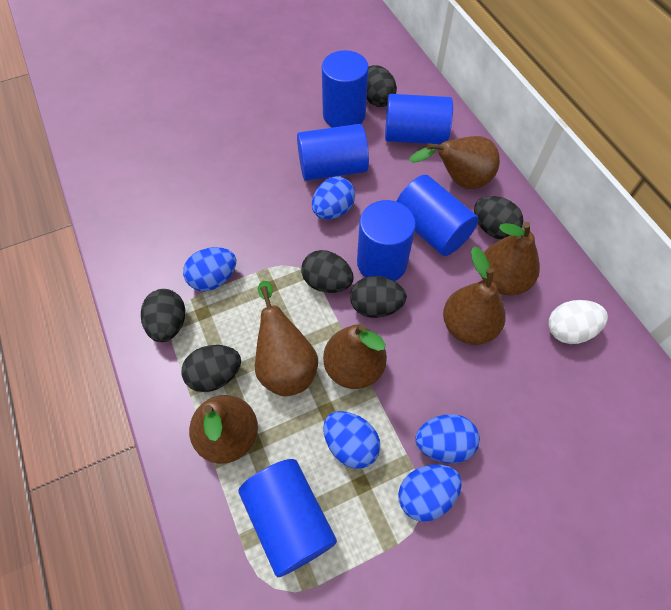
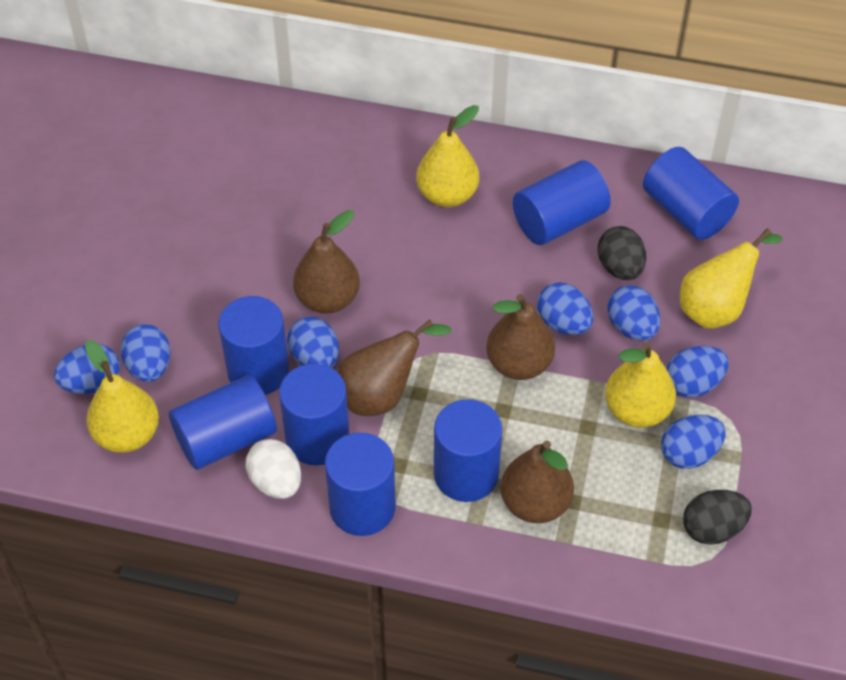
black egg: [141,289,185,342] [181,345,241,392] [301,250,354,293] [350,276,407,318] [367,65,397,107] [474,196,523,239] = 6 -> [597,226,646,280] [683,490,752,545] = 2
blue cylinder: [238,459,337,577] [297,124,369,181] [322,50,369,127] [357,200,416,281] [385,94,453,145] [396,175,479,256] = 6 -> [169,375,277,470] [218,296,289,395] [279,364,349,465] [325,433,396,536] [434,399,502,502] [513,160,611,245] [643,147,739,240] = 7
blue egg: [183,247,236,291] [312,177,355,219] [323,411,380,469] [398,464,462,522] [415,414,480,463] = 5 -> [54,344,120,394] [121,324,171,382] [287,316,339,368] [537,282,593,335] [608,285,660,340] [661,415,726,469] [667,346,728,398] = 7
brown pear: [189,395,258,464] [255,281,318,396] [323,324,387,389] [409,136,500,189] [443,247,506,345] [482,222,540,296] = 6 -> [293,210,360,314] [338,319,451,416] [486,294,555,380] [500,441,574,523] = 4
yellow pear: none = 0 -> [85,340,159,453] [416,105,479,207] [605,342,676,428] [680,228,783,329] = 4

